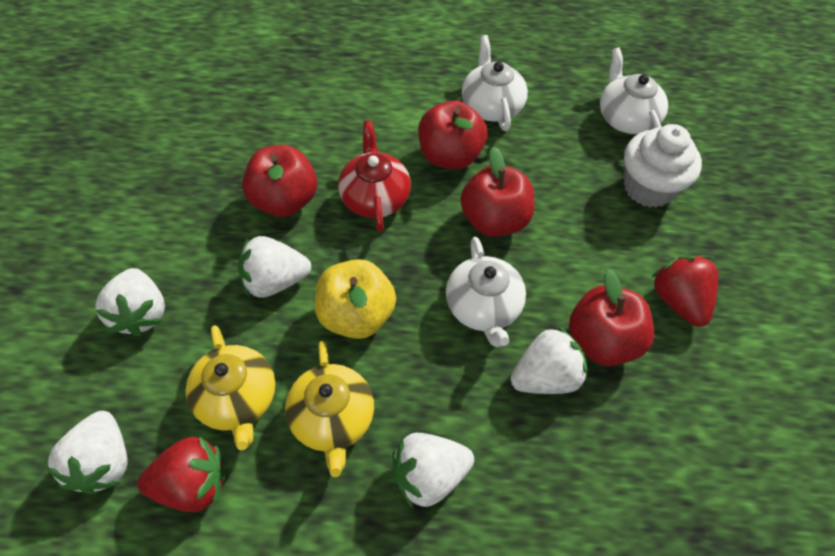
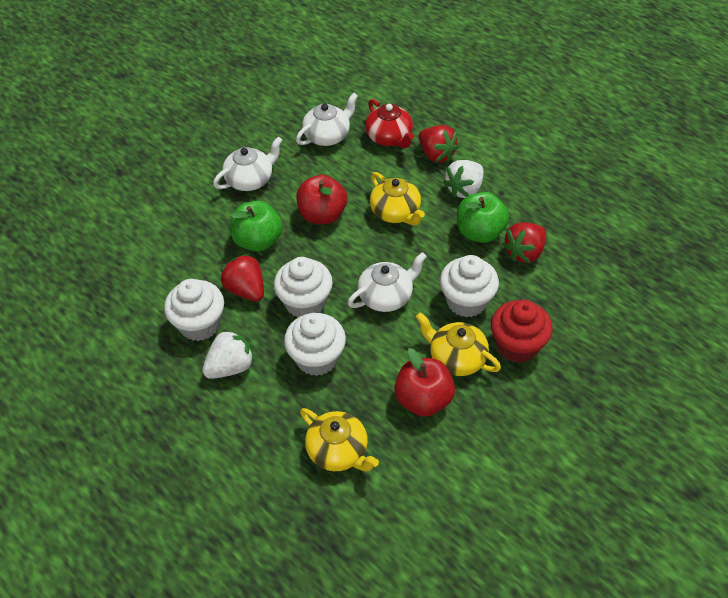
green apple: none = 0 -> [230,201,282,252] [457,192,509,243] = 2
red apple: [242,145,317,217] [418,100,487,169] [460,147,534,237] [569,269,654,366] = 4 -> [296,175,347,224] [394,348,455,417] = 2
red cupcake: none = 0 -> [491,300,553,363] = 1
red strawberry: [137,436,225,512] [651,255,718,327] = 2 -> [221,254,264,301] [418,125,459,162] [502,222,546,263] = 3
white cupcake: [624,124,702,208] = 1 -> [164,279,224,341] [274,257,333,318] [284,313,346,376] [440,255,499,317] = 4
white strawberry: [46,411,128,495] [95,268,165,337] [238,236,311,298] [393,433,474,508] [510,326,587,394] = 5 -> [202,329,255,379] [443,160,484,198] = 2
yellow apple: [315,259,396,339] = 1 -> none = 0
yellow teapot: [185,325,275,450] [285,341,374,477] = 2 -> [300,408,379,471] [370,172,425,225] [416,312,501,376] = 3

